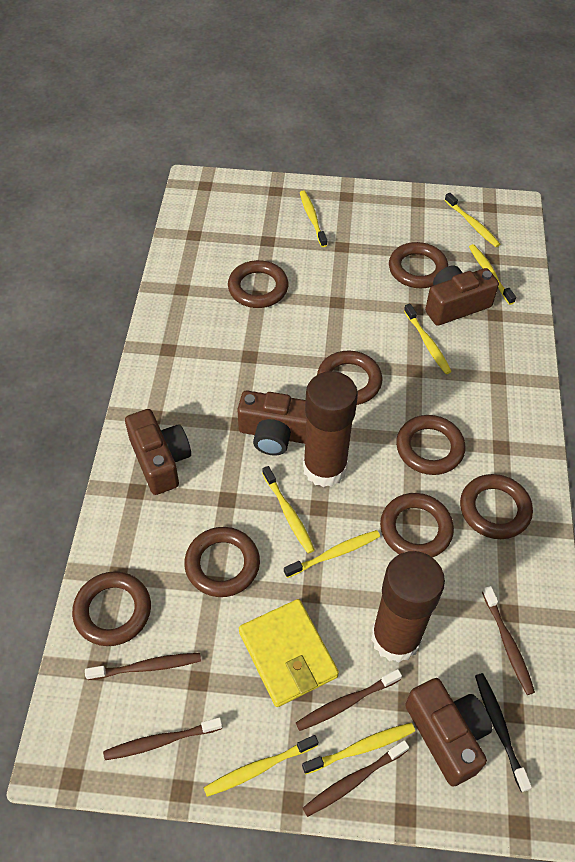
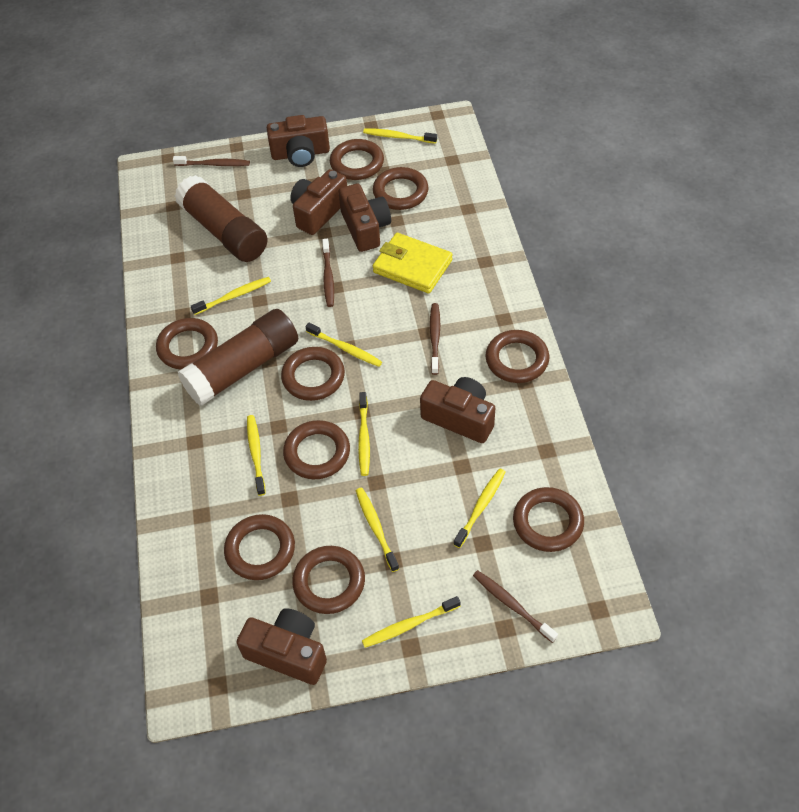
black toothbrush: [475,673,532,792] = 1 -> none = 0
brown camera: [125,409,191,495] [237,391,307,456] [405,678,492,787] [425,265,499,326] = 4 -> [236,608,327,685] [267,115,330,167] [290,169,347,235] [339,184,391,252] [420,377,495,443] = 5
brown ring: [72,571,151,646] [184,527,260,597] [228,260,288,308] [317,350,382,405] [380,493,454,558] [389,242,448,288] [396,415,466,475] [460,474,533,539] = 8 -> [156,318,218,370] [224,514,295,580] [281,347,345,401] [283,420,350,479] [292,546,365,614] [330,139,384,180] [373,167,429,210] [486,330,549,383] [513,487,584,552] = 9
brown toothbrush: [85,653,201,680] [103,717,223,760] [296,669,402,731] [303,740,409,817] [482,586,535,695] = 5 -> [173,156,250,166] [322,239,334,307] [430,303,440,375] [473,570,558,643] = 4

